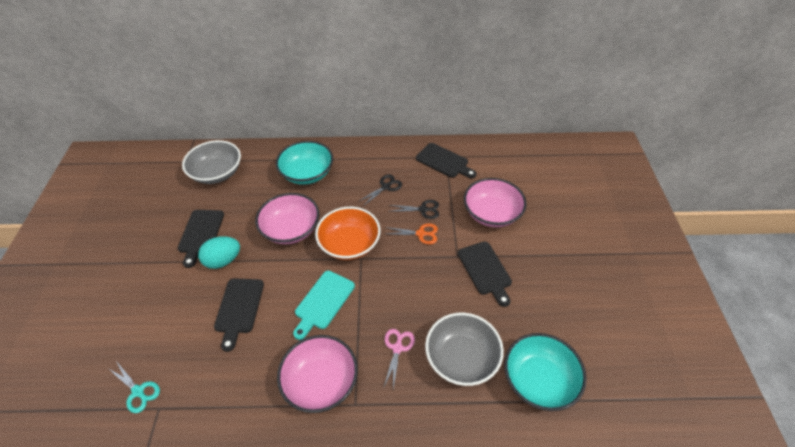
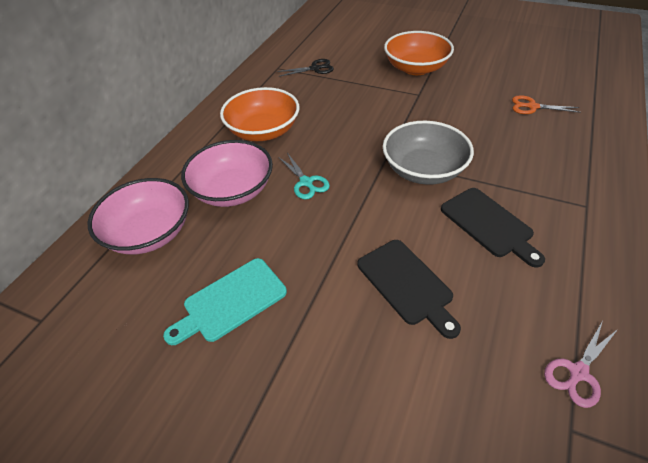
black cutting board: [178,210,224,268] [214,278,264,352] [416,143,477,178] [458,241,512,307] = 4 -> [358,240,461,339] [441,188,545,267] = 2
black scissors: [358,174,402,206] [389,200,439,219] = 2 -> [277,59,334,77] = 1
grey bowl: [182,140,241,184] [425,313,504,386] = 2 -> [383,121,474,185] = 1
orange bowl: [315,207,381,260] = 1 -> [220,87,299,141] [384,31,454,75] = 2
pink bowl: [255,193,319,244] [277,335,358,413] [464,178,527,227] = 3 -> [88,178,189,254] [181,140,273,207] = 2
turquoise bowl: [276,141,333,185] [504,333,587,411] = 2 -> none = 0
turquoise egg: [198,236,240,269] = 1 -> none = 0

